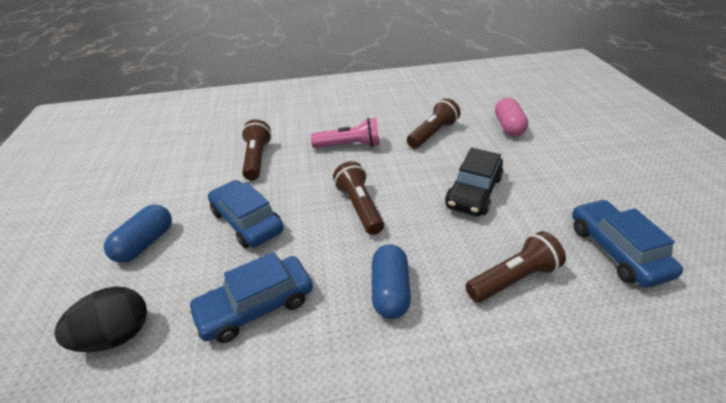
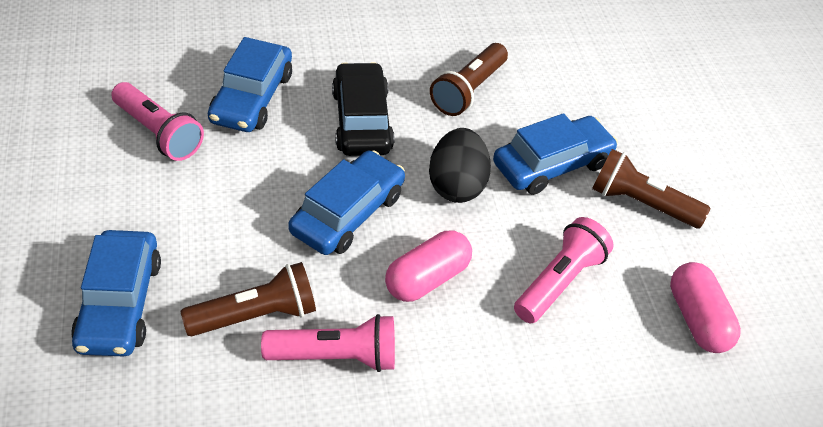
blue capsule: [104,204,172,263] [372,244,411,319] = 2 -> none = 0
blue car: [188,252,313,343] [208,180,284,248] [572,199,683,288] = 3 -> [71,230,161,356] [208,37,292,132] [288,151,405,255] [493,113,618,195] = 4
brown flashlight: [241,119,272,180] [333,161,384,235] [407,98,460,149] [466,231,566,303] = 4 -> [181,262,316,336] [430,43,508,116] [592,149,710,228] = 3
pink capsule: [495,98,528,137] = 1 -> [385,231,472,302] [670,262,741,353] = 2
pink flashlight: [310,118,380,148] = 1 -> [111,82,204,161] [261,314,395,372] [514,217,614,323] = 3

